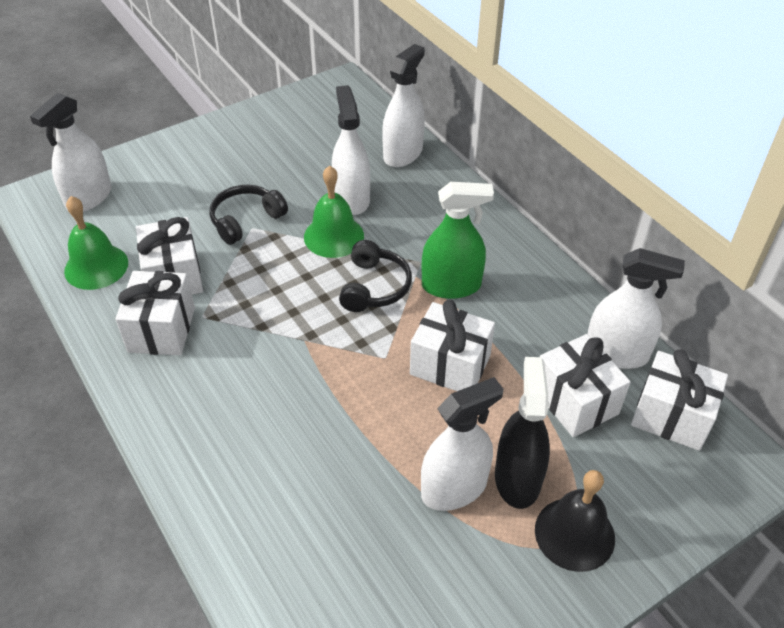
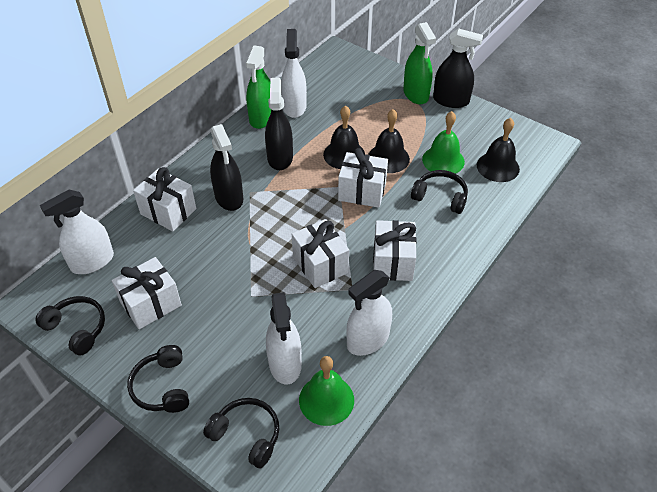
black bell: [535,470,615,572] = 1 -> [323,105,365,169] [368,109,410,173] [477,118,520,182] = 3
black headphones: [209,185,288,245] [339,240,412,312] = 2 -> [35,296,105,356] [127,345,189,413] [203,398,279,468] [411,170,468,214] = 4
black spray bottle: [495,357,550,509] = 1 -> [210,124,243,211] [265,78,293,170] [433,29,483,108] = 3
green spray bottle: [422,182,494,299] = 1 -> [246,45,271,129] [403,22,436,104] = 2
white spray bottle: [30,93,112,212] [332,85,370,215] [382,44,425,167] [421,377,504,511] [588,248,685,369] = 5 -> [40,190,114,274] [266,292,302,384] [281,29,307,118] [346,270,392,356] = 4

